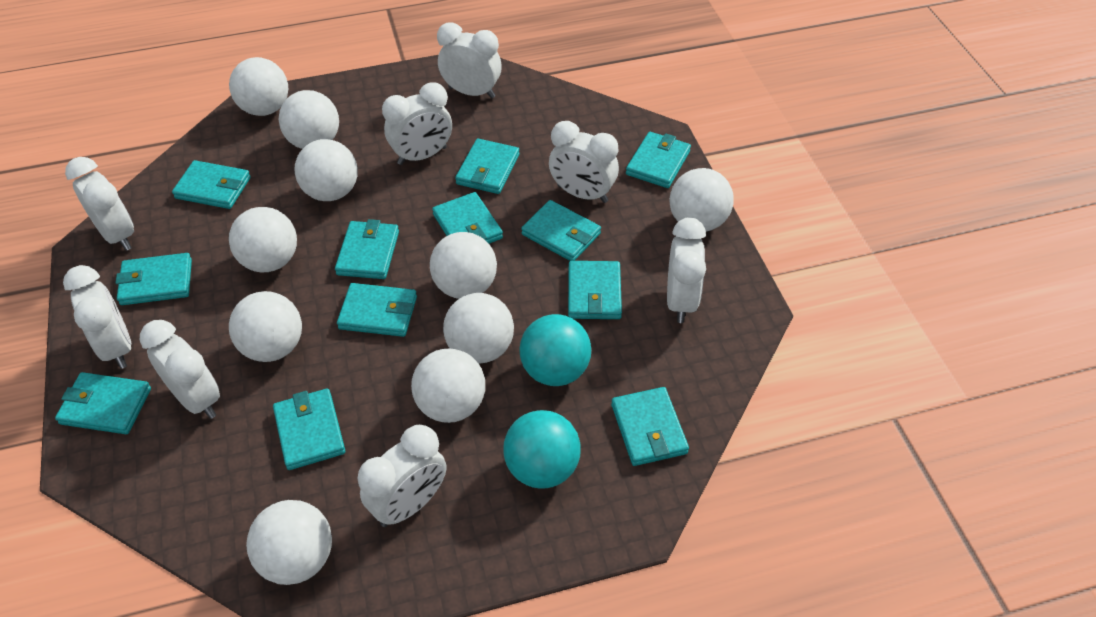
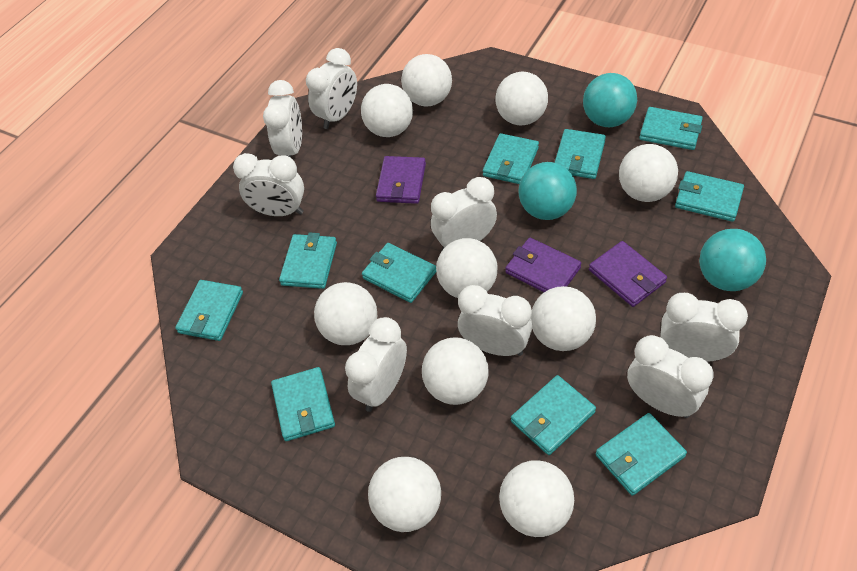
purple wallet: none = 0 -> [376,156,426,204] [505,238,581,292] [589,241,667,307] = 3
turquoise ball: [503,410,581,489] [519,314,591,386] = 2 -> [518,162,577,220] [583,73,637,127] [699,229,766,291] = 3
turquoise wallet: [55,372,151,434] [116,253,192,305] [172,160,251,209] [273,389,345,470] [335,219,399,279] [337,283,417,337] [432,192,503,243] [455,139,520,194] [521,200,601,261] [568,261,622,319] [611,387,689,466] [626,132,691,188] = 12 -> [175,280,243,341] [271,367,335,441] [279,232,337,289] [362,243,436,303] [483,133,539,184] [511,375,596,455] [555,129,606,179] [596,413,687,496] [639,107,703,150] [675,171,744,222] = 10

